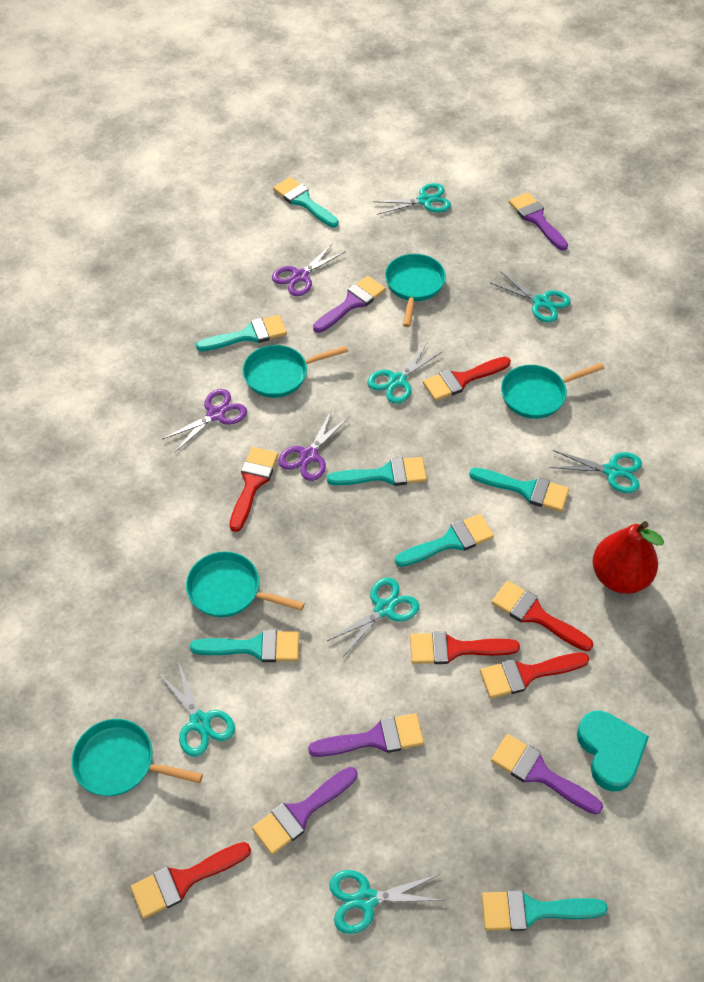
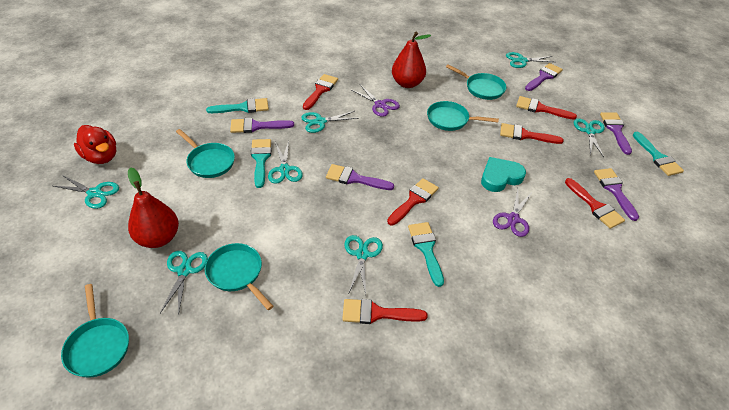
purple scissors: [162,389,247,452] [272,244,345,296] [278,410,349,481] = 3 -> [352,85,400,117] [493,189,533,237] = 2
red duck: none = 0 -> [74,125,117,164] = 1
red pear: [593,521,664,594] = 1 -> [128,167,179,248] [392,32,431,88] = 2
turquoise brush: [190,630,299,662] [196,315,287,351] [273,177,339,228] [327,457,427,486] [395,514,494,567] [469,468,569,512] [482,890,608,931] = 7 -> [206,98,269,113] [251,139,271,188] [408,222,444,287] [633,132,684,176] = 4

